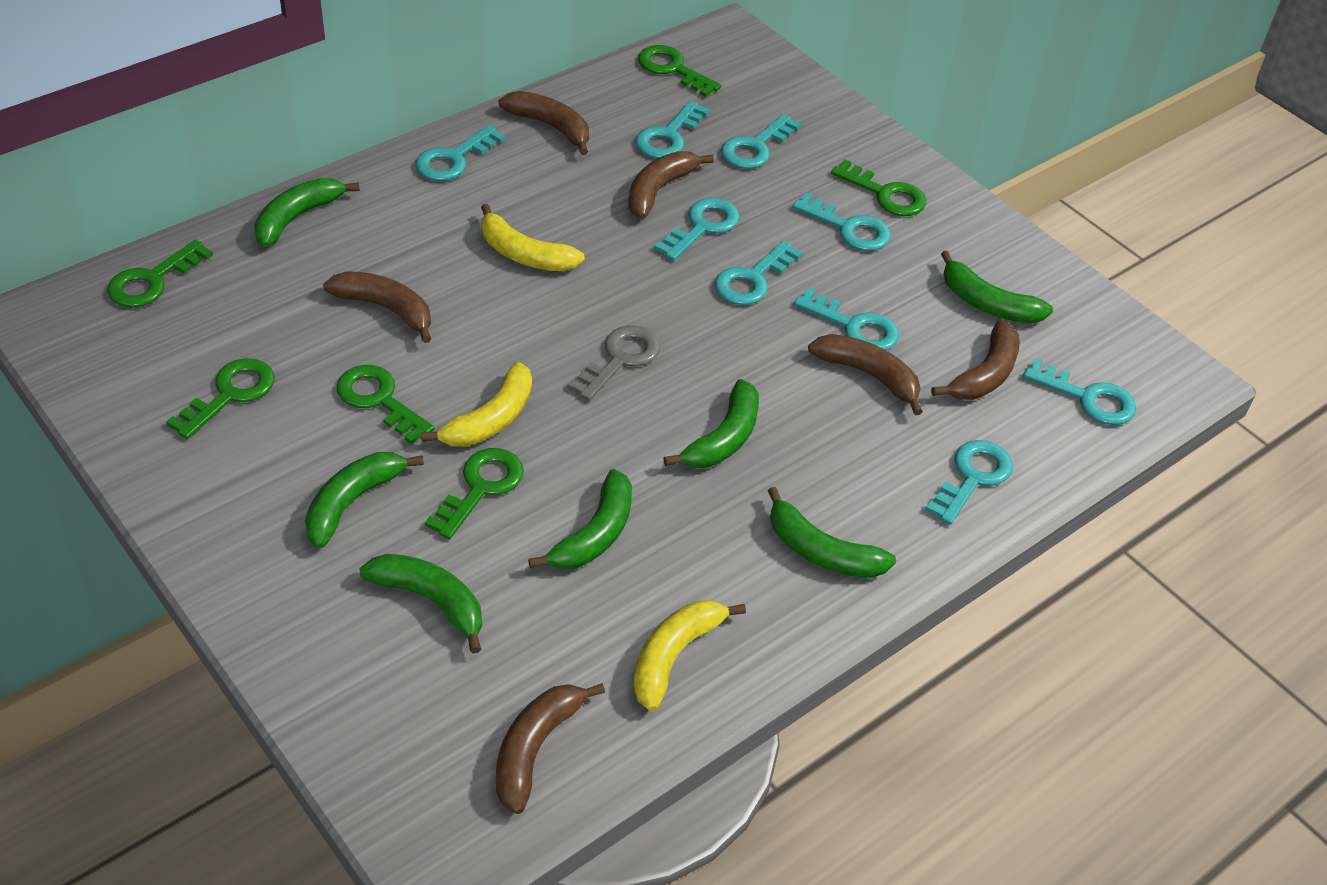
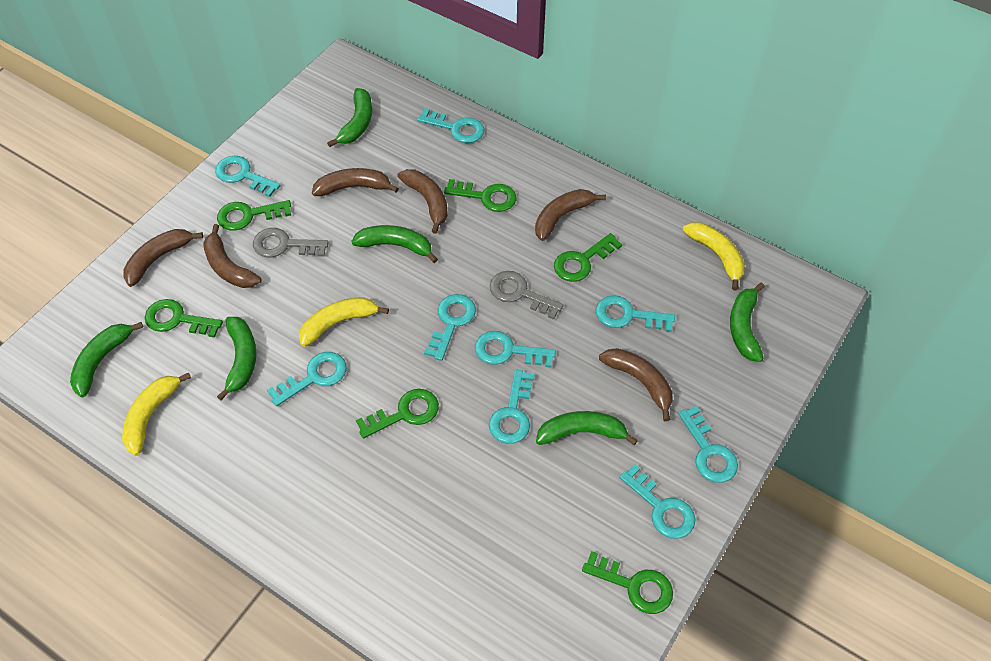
green banana: [254,178,360,247] [305,452,424,548] [359,554,482,654] [528,469,632,570] [663,379,759,468] [768,487,896,578] [941,250,1053,323] = 7 -> [70,322,143,397] [217,317,257,400] [327,88,372,147] [351,225,438,263] [536,411,638,445] [730,282,765,362] = 6
grey key: [567,325,661,401] = 1 -> [253,228,329,257] [490,271,563,320] = 2

